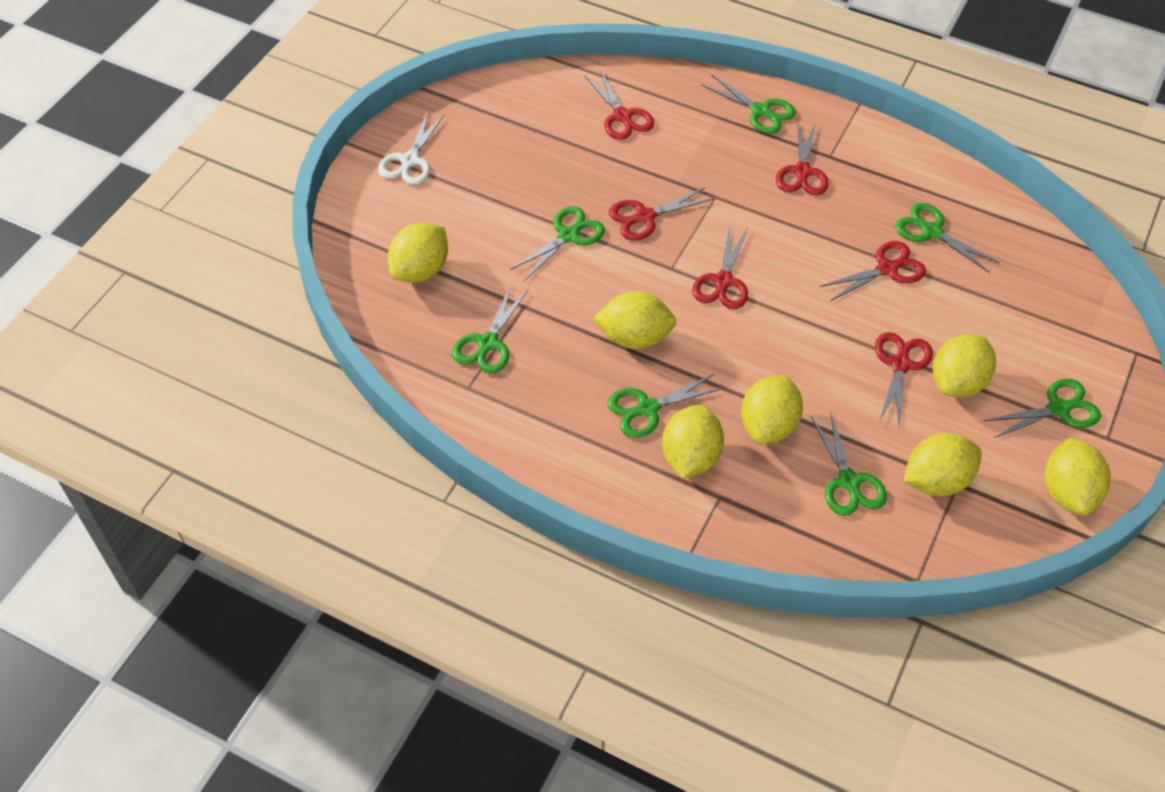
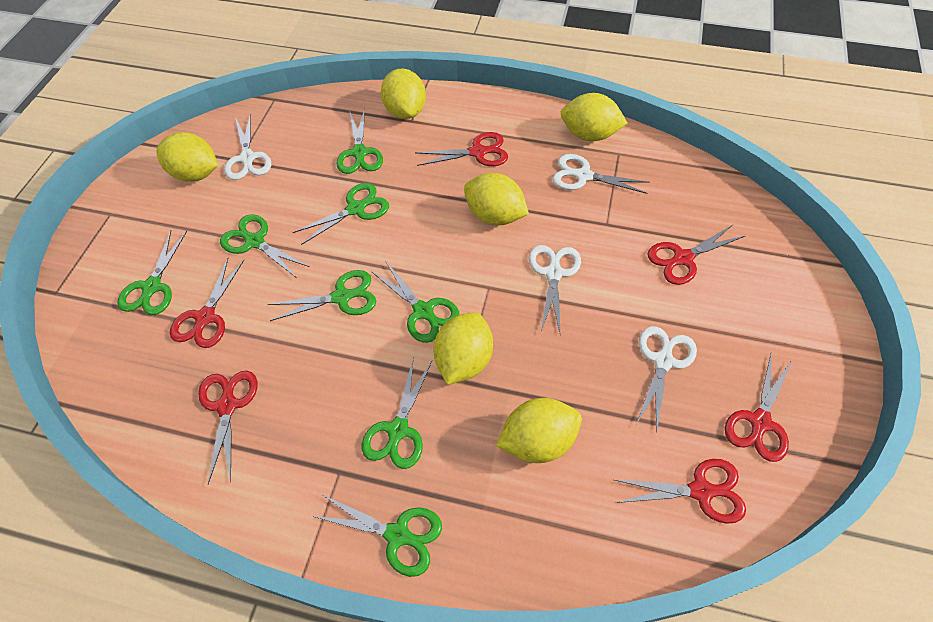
green scissors: [452,285,529,374] [510,206,605,281] [608,373,724,438] [701,74,796,134] [810,411,887,516] [895,203,1000,273] [984,379,1101,438] = 7 -> [117,230,187,315] [220,214,310,278] [268,270,376,321] [293,183,389,245] [312,495,442,577] [337,108,383,174] [362,360,432,469] [371,262,460,343] = 8
white scissors: [378,112,445,185] = 1 -> [224,114,271,180] [529,245,581,332] [552,154,650,194] [636,326,697,434] = 4
yellow lemon: [388,223,448,283] [593,291,676,349] [662,405,724,479] [741,375,803,444] [904,433,982,496] [933,334,996,397] [1044,437,1111,516] = 7 -> [156,132,218,182] [381,68,426,119] [434,312,493,385] [464,173,529,225] [496,398,582,463] [561,93,627,141] = 6

